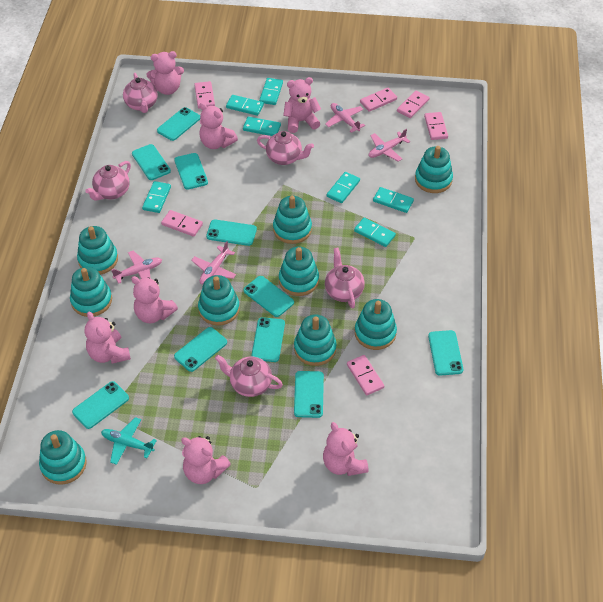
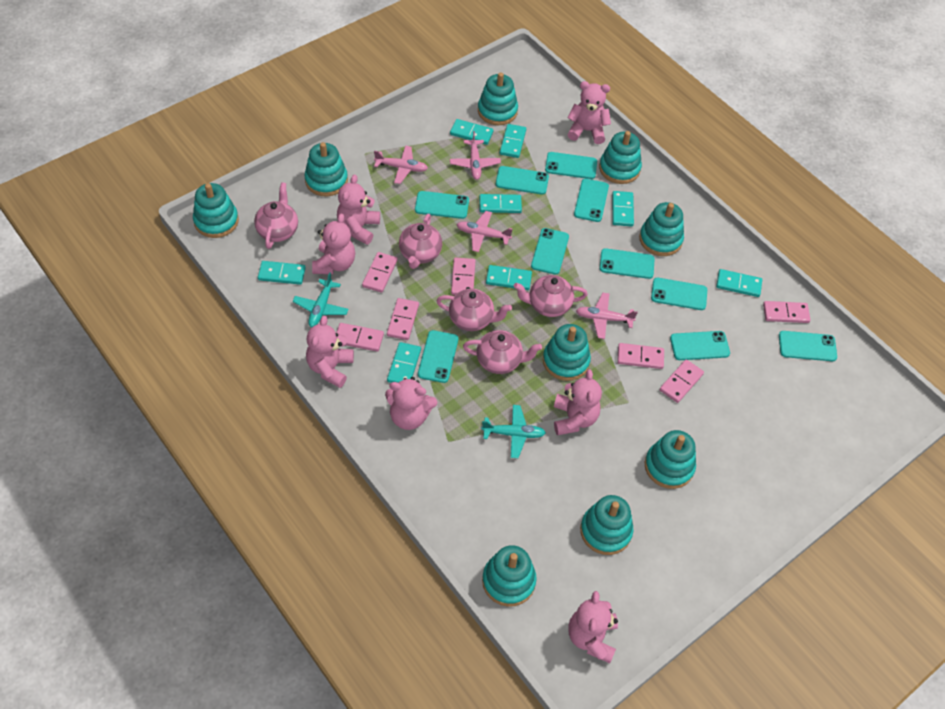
pink domino: [161,210,203,237] [194,81,215,108] [347,355,384,395] [360,88,397,112] [397,90,430,118] [424,112,448,140] = 6 -> [336,323,384,352] [362,252,398,293] [387,298,419,340] [451,257,476,295] [617,343,664,369] [660,359,704,403] [763,301,811,323] = 7
turquoise domino: [142,181,171,213] [226,95,264,116] [243,117,281,136] [259,78,283,105] [327,172,360,203] [354,217,396,247] [373,187,414,213] = 7 -> [258,261,306,285] [387,342,421,383] [450,119,493,145] [479,194,522,213] [486,265,532,290] [500,124,526,158] [612,191,634,227] [716,269,762,297] = 8
turquoise plane: [101,417,157,465] = 1 -> [293,272,349,327] [481,405,546,458] = 2

